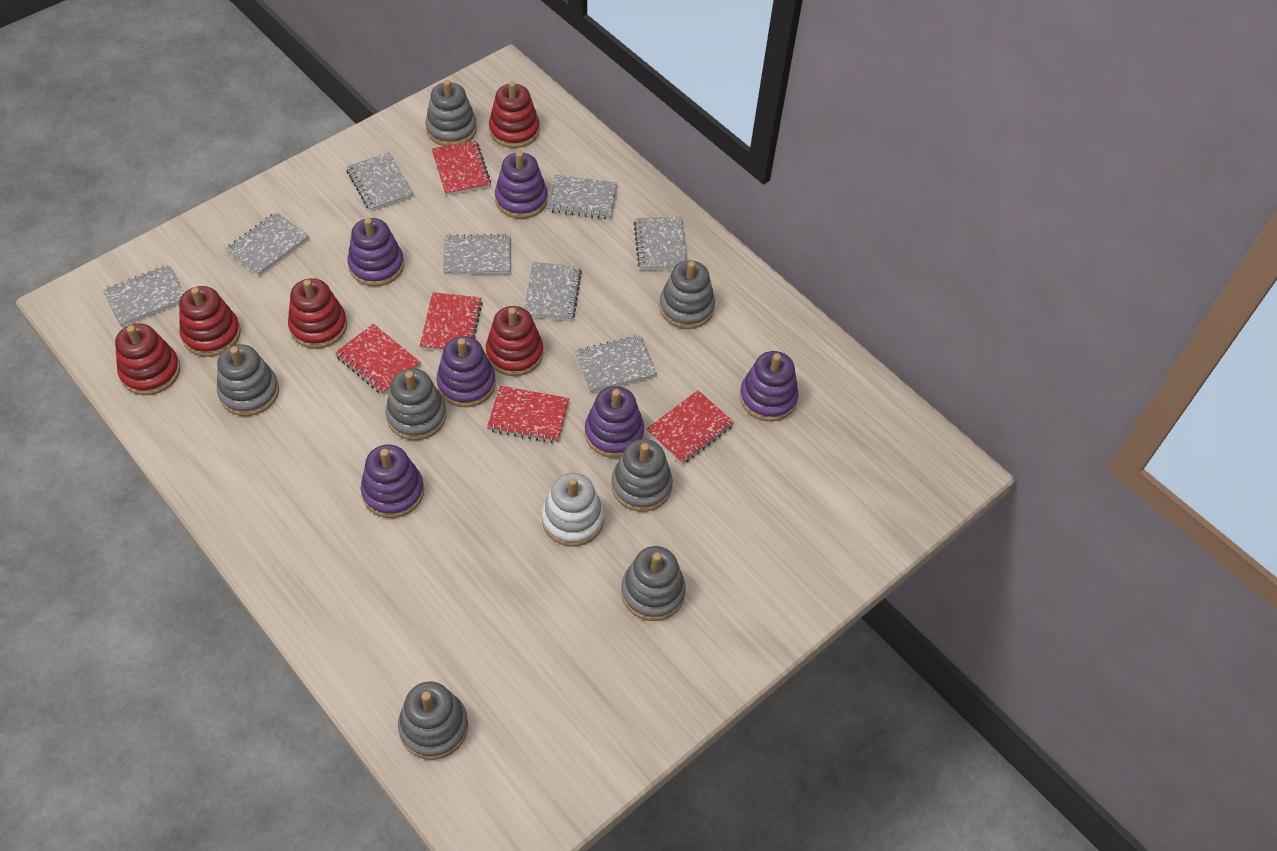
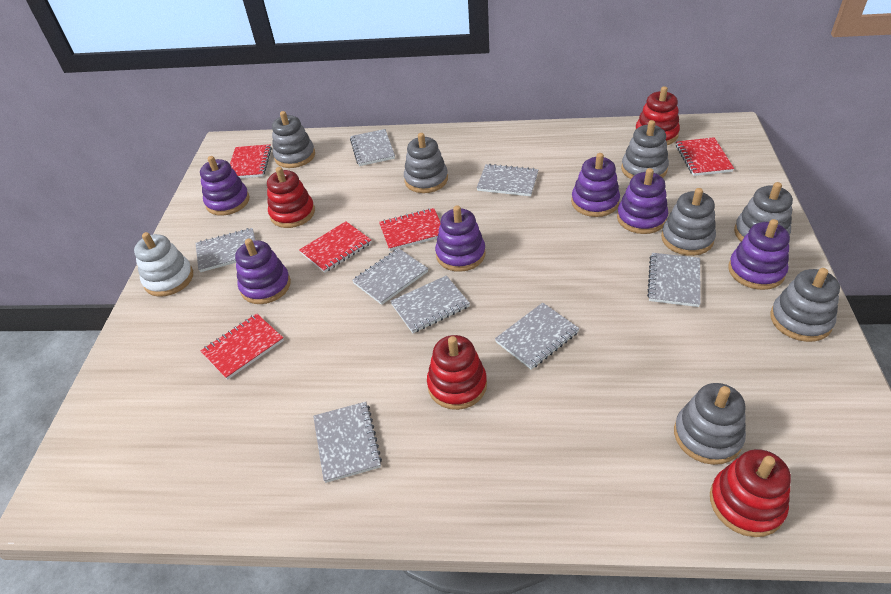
red stacking toy: [115,324,180,395] [179,286,241,357] [288,278,347,349] [486,306,543,376] [489,81,540,148] = 5 -> [267,167,315,228] [427,335,487,410] [635,86,680,145] [710,449,791,537] = 4

